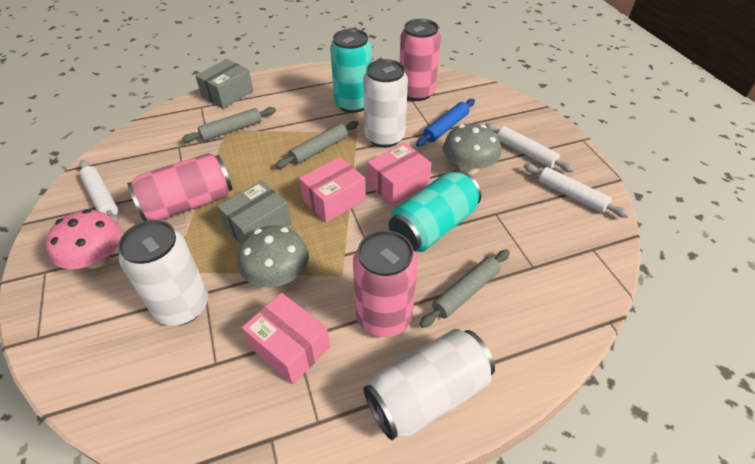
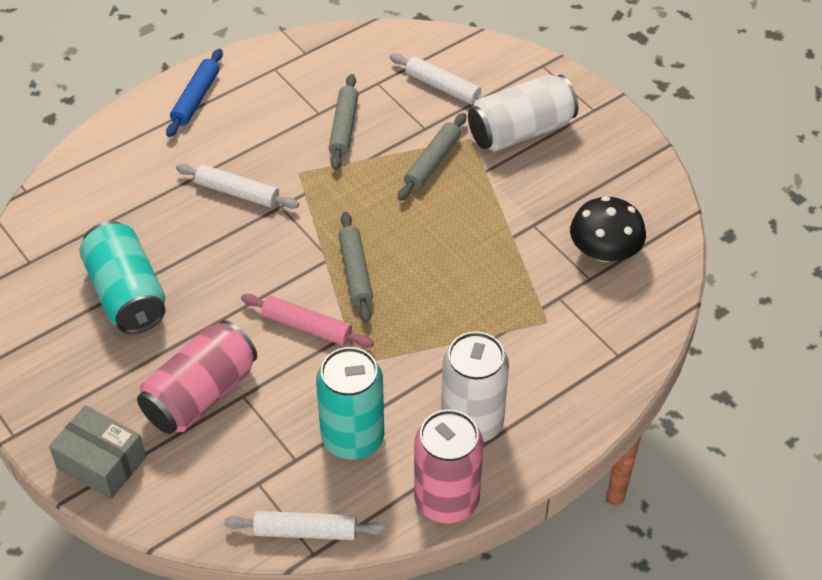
black mushroom: none = 0 -> [570,196,646,262] = 1
grey box: [196,59,253,109] [217,181,291,244] = 2 -> [49,405,146,499] = 1
grey mushroom: [237,225,309,288] [443,124,501,174] = 2 -> none = 0
pink box: [242,293,330,385] [299,157,366,223] [367,143,432,206] = 3 -> none = 0
pink can: [127,153,232,221] [353,230,418,337] [400,19,441,101] = 3 -> [137,320,257,434] [414,409,483,523] = 2
pink mushroom: [45,209,122,269] = 1 -> none = 0
pink rolling pin: none = 0 -> [241,294,374,348] = 1
white can: [118,220,208,326] [363,59,408,148] [363,329,495,440] = 3 -> [441,332,509,442] [468,75,578,152] = 2

